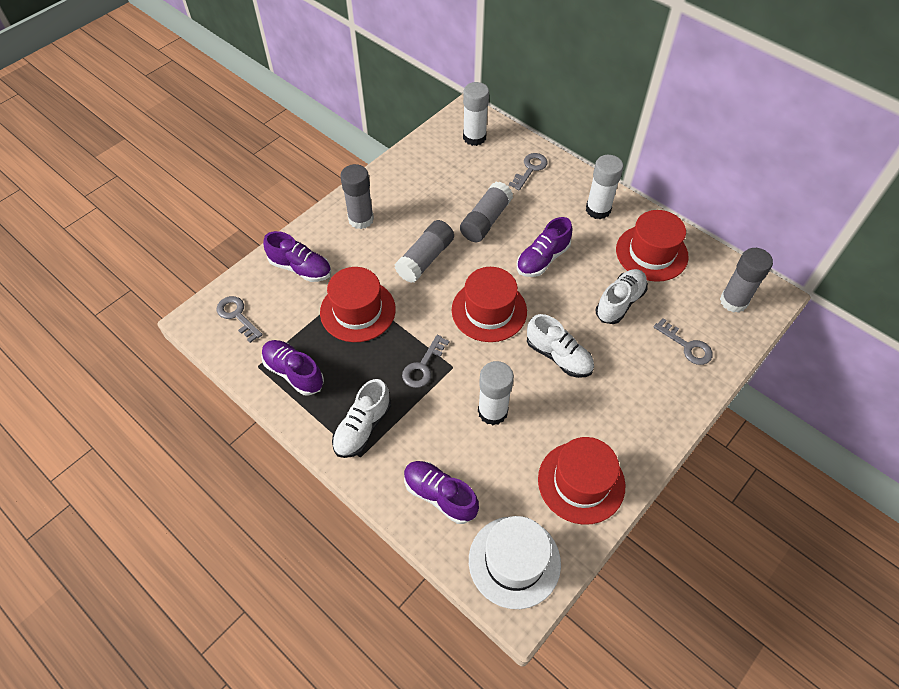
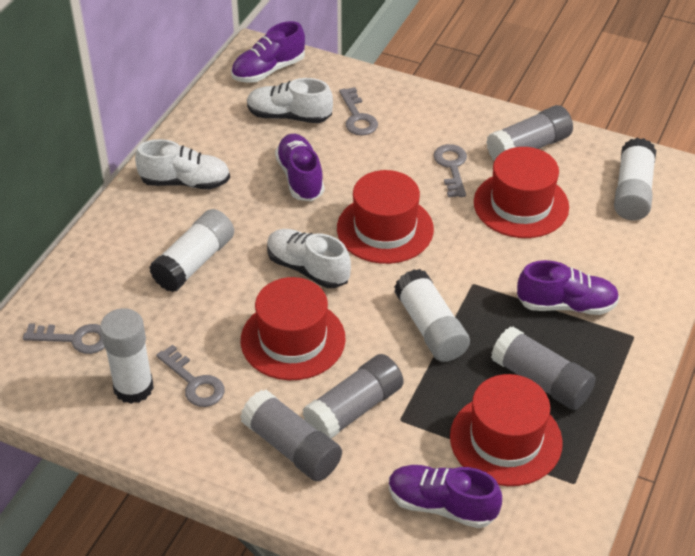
white glue stick: [463,82,489,146] [478,361,514,425] [586,155,623,219] = 3 -> [100,308,154,404] [149,209,234,292] [394,269,470,362] [614,138,656,220] = 4
white hat: [469,516,561,609] = 1 -> none = 0

